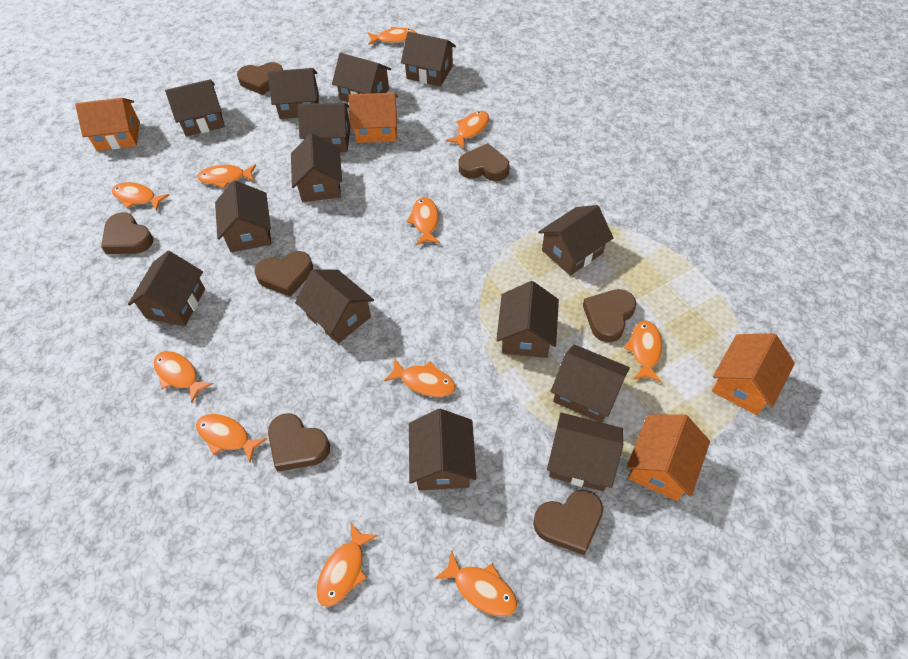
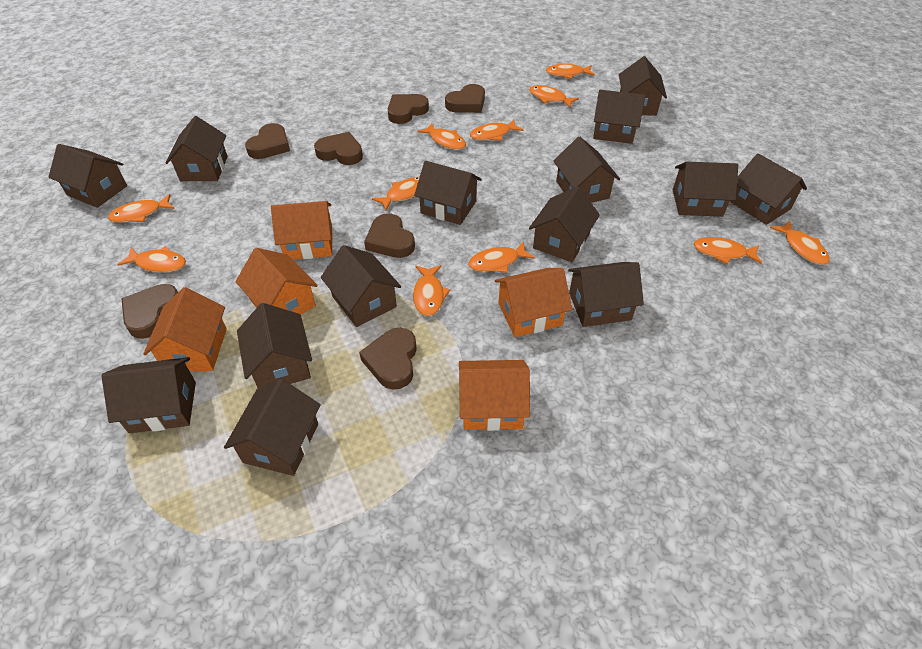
orange house: [75,98,140,151] [349,93,398,143] [626,414,710,501] [712,333,795,415] = 4 -> [143,287,227,371] [235,248,318,314] [271,201,332,260] [459,360,530,431] [495,268,572,337] = 5

